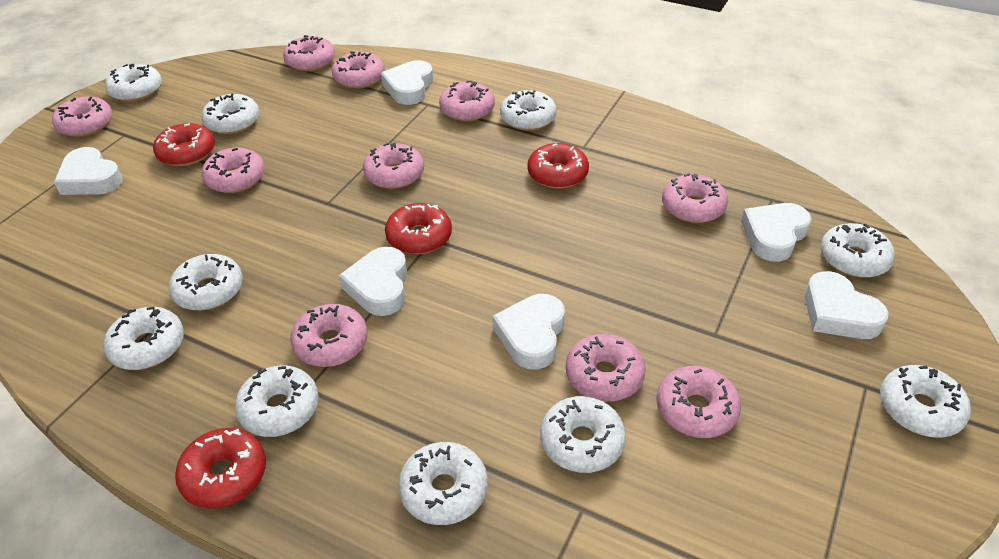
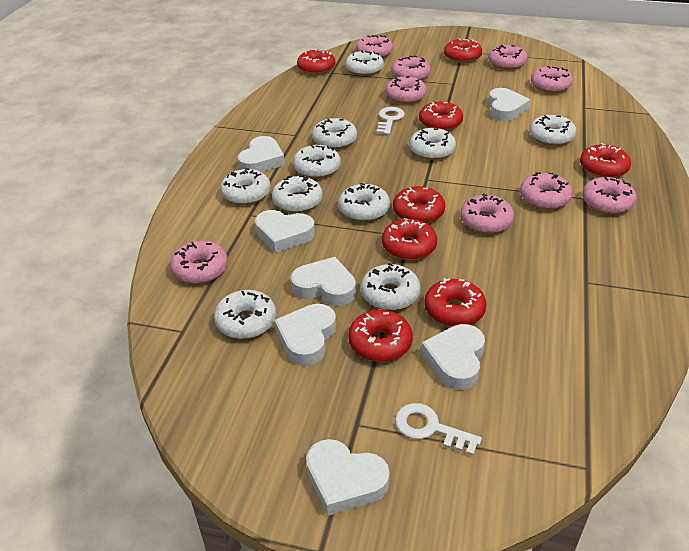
pink donut: [52,96,113,137] [201,148,265,193] [283,35,335,71] [290,304,368,367] [332,51,385,89] [363,143,424,189] [439,81,495,121] [566,334,646,401] [656,366,741,438] [662,173,728,223] = 10 -> [170,240,228,284] [356,35,393,58] [385,76,427,104] [391,55,431,80] [460,194,514,234] [488,45,528,70] [520,172,573,210] [531,66,573,93] [582,177,637,214] = 9
red donut: [153,123,215,166] [175,428,266,509] [385,203,452,254] [527,143,589,189] = 4 -> [297,49,335,75] [348,310,413,362] [382,218,437,260] [393,186,445,223] [419,102,463,131] [424,278,487,327] [444,39,482,63] [580,143,631,178] = 8
white heart: [54,147,123,195] [339,247,407,316] [381,60,433,105] [492,294,565,369] [741,203,812,262] [805,271,889,339] = 6 -> [238,136,285,172] [255,210,315,253] [274,304,336,366] [291,257,356,306] [306,439,390,516] [421,324,485,390] [488,88,530,121] = 7
white key: none = 0 -> [376,107,405,135] [395,403,482,456] = 2

